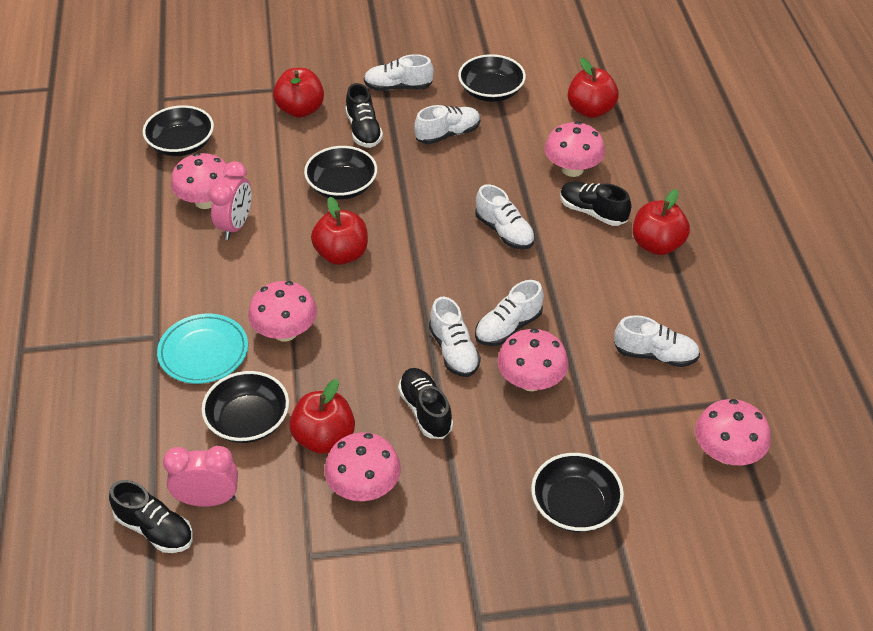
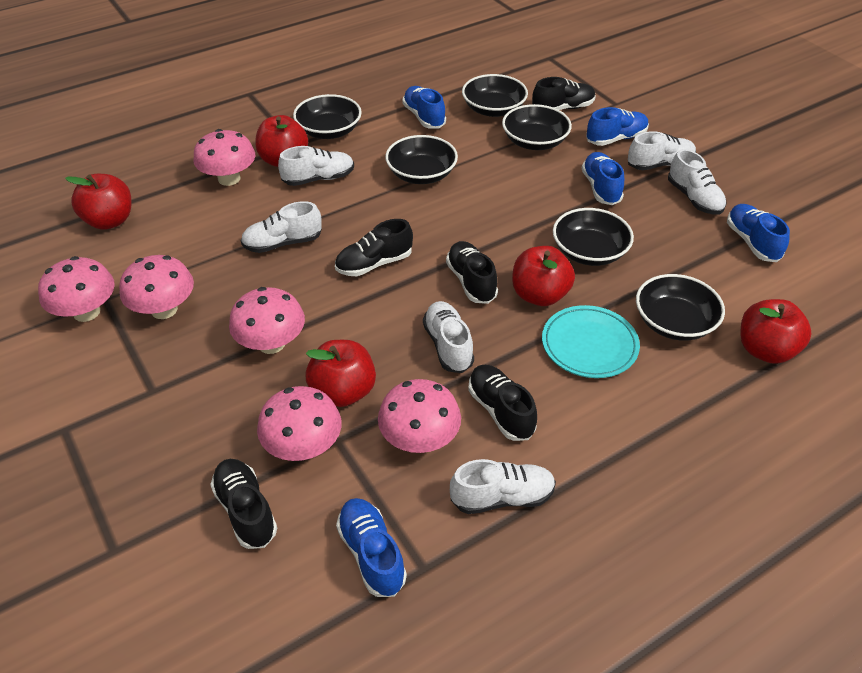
black bowl: [143,105,214,156] [202,371,289,443] [304,146,377,200] [458,54,526,102] [531,453,624,532] = 5 -> [293,94,362,139] [385,135,458,184] [462,74,528,117] [502,104,572,150] [553,208,634,266] [636,274,725,341] = 6
black shoe: [109,480,193,553] [345,83,383,148] [398,368,453,439] [560,181,631,226] = 4 -> [210,459,277,549] [335,219,413,276] [446,241,498,304] [468,365,537,441] [532,77,595,110] = 5
blue shoe: none = 0 -> [336,498,407,597] [402,86,446,129] [582,152,624,205] [586,107,649,146] [727,204,790,262] = 5
pink clock: [163,446,238,507] [209,161,251,240] = 2 -> none = 0

